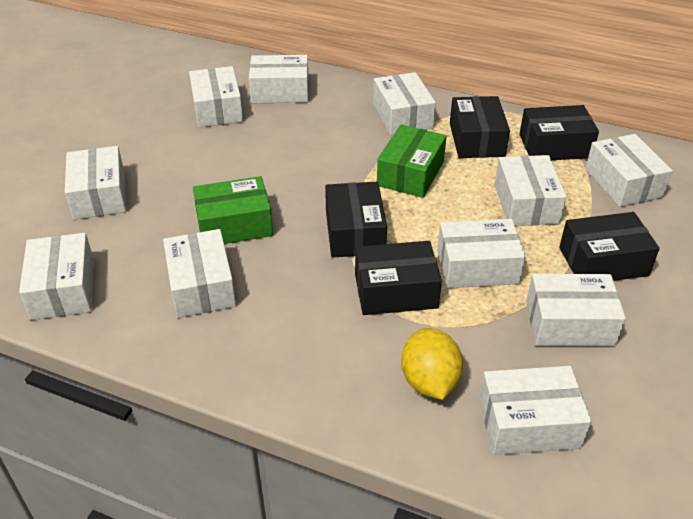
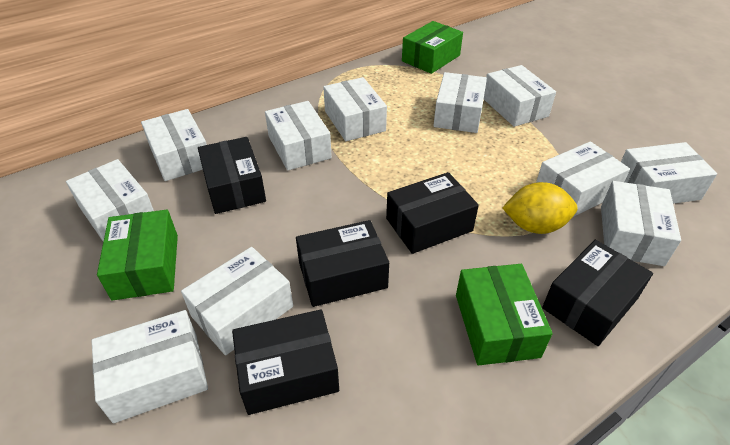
green box: [193,176,273,244] [377,125,447,198] = 2 -> [97,210,178,301] [402,21,463,74] [456,264,553,365] = 3

